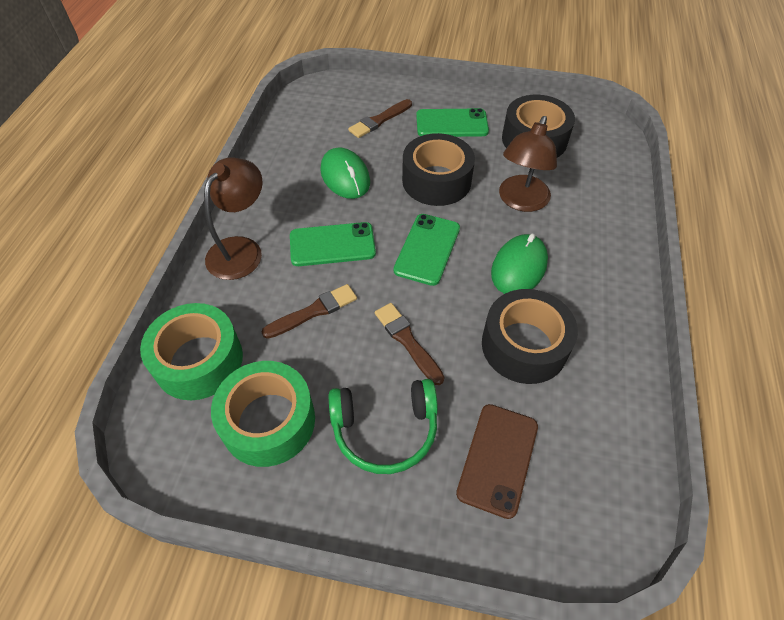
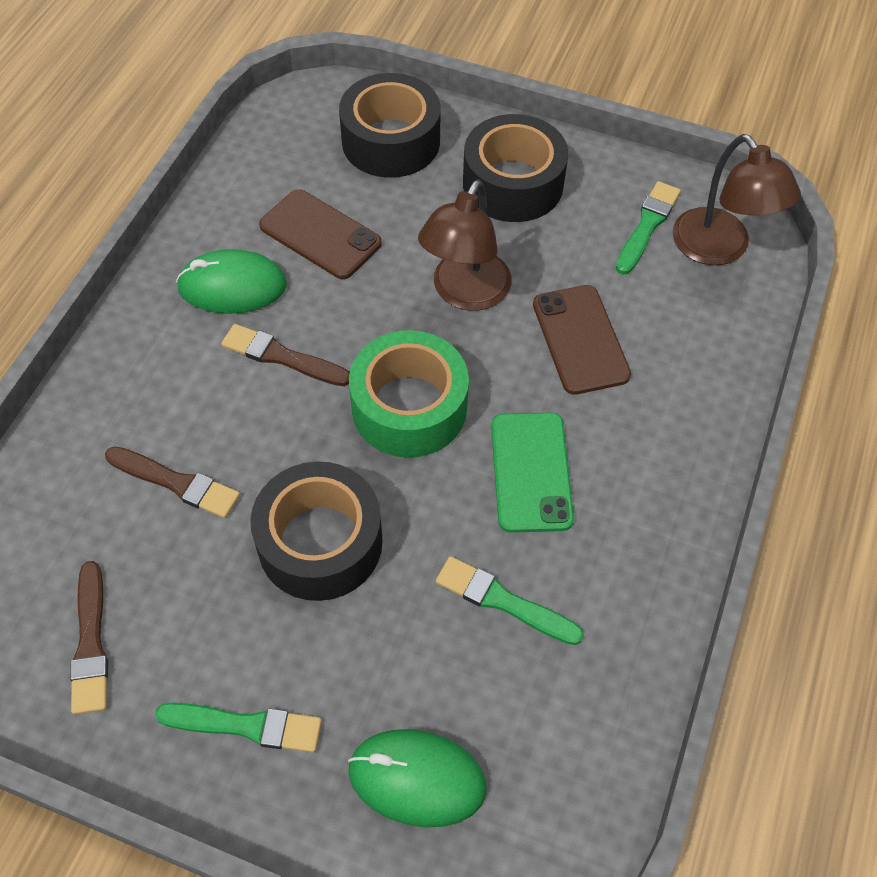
brown phone: [456,404,538,519] = 1 -> [259,189,382,279] [533,285,631,395] = 2
green brush: none = 0 -> [155,703,322,752] [436,556,584,645] [616,181,681,275] = 3
green headphones: [329,379,438,474] = 1 -> none = 0
green phone: [290,222,376,266] [393,214,460,286] [416,108,489,137] = 3 -> [491,412,574,533] = 1
green tape: [140,303,243,400] [211,361,315,467] = 2 -> [349,330,469,458] = 1

